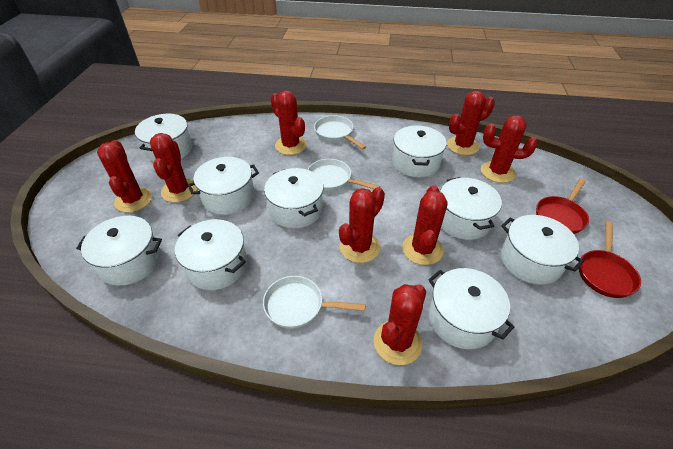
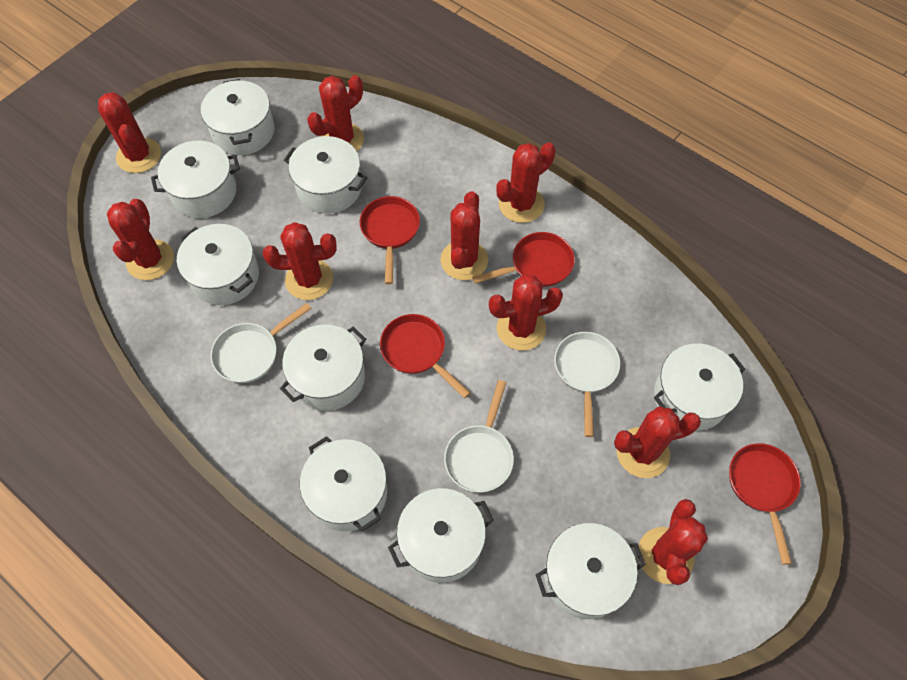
red cactus: [97,140,152,213] [150,133,197,202] [270,90,306,155] [339,187,385,263] [374,284,426,365] [402,185,448,265] [447,91,495,155] [481,115,537,183] = 8 -> [98,92,161,173] [107,199,174,280] [263,222,337,300] [307,75,364,151] [441,191,488,280] [489,275,563,351] [496,142,556,223] [614,406,701,478] [638,499,708,585] = 9
red pan: [536,178,589,234] [579,222,641,298] = 2 -> [360,196,420,284] [380,314,470,398] [472,232,575,287] [729,443,801,565] = 4

